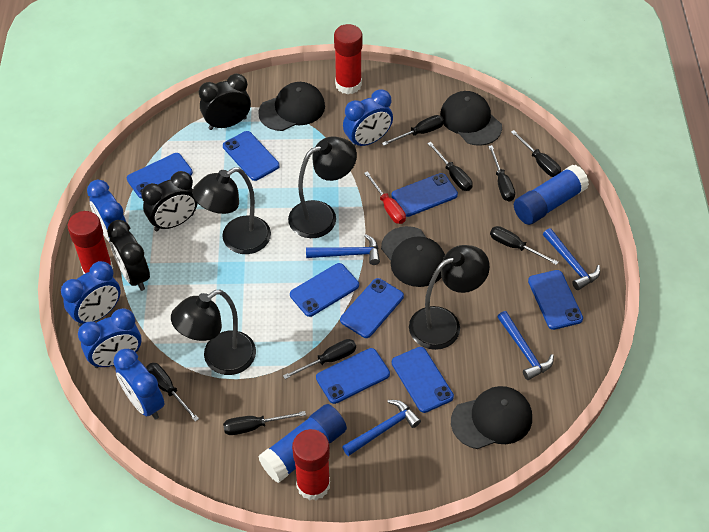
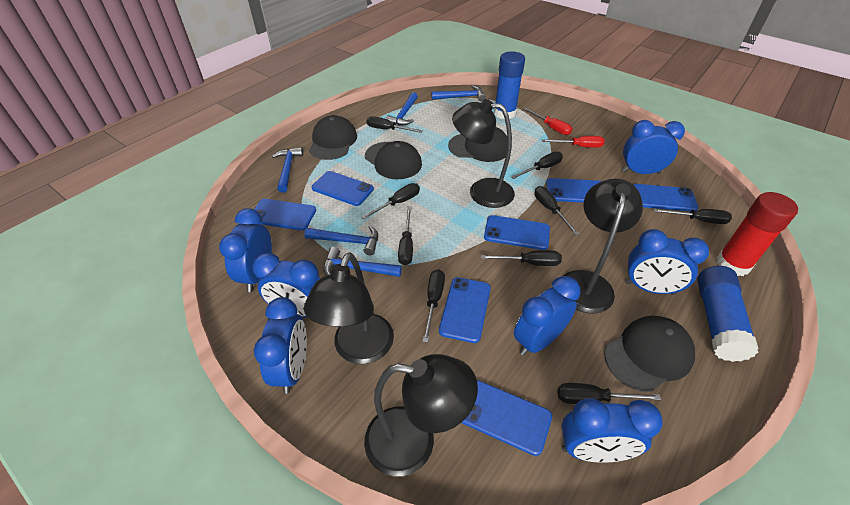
black clock: [107,220,150,291] [142,171,198,231] [199,74,251,130] = 3 -> none = 0
black screwdriver: [146,363,199,422] [223,411,306,435] [283,339,356,379] [382,115,444,146] [427,142,473,191] [488,145,515,202] [490,226,558,265] [511,130,561,177] = 8 -> [361,183,420,219] [366,116,422,133] [398,209,413,266] [423,269,445,343] [481,250,562,266] [511,152,563,179] [535,186,579,235] [558,383,661,404] [653,209,732,224] = 9
blue clock: [61,261,121,327] [78,308,141,368] [87,180,126,242] [113,349,165,419] [343,89,393,146] = 5 -> [219,208,272,292] [253,253,321,317] [254,297,307,394] [514,276,581,356] [561,398,663,463] [622,120,685,174] [625,229,709,295] = 7
blue hammer: [306,234,380,265] [342,400,421,456] [497,311,554,380] [543,228,600,290] = 4 -> [272,147,303,193] [304,226,378,255] [323,247,402,277] [385,92,418,125] [431,85,486,101] = 5
blue phone: [127,153,193,199] [223,131,280,181] [290,263,359,317] [316,348,390,404] [340,278,404,338] [391,173,458,217] [392,347,454,413] [528,270,583,330] = 8 -> [254,199,316,230] [312,171,374,206] [439,277,491,343] [461,380,552,456] [484,215,550,250] [546,178,602,203] [634,184,698,211] = 7
red glue stick: [68,211,113,274] [292,429,330,501] [334,24,362,94] = 3 -> [716,192,798,276] = 1
red screwdriver: [364,171,406,224] = 1 -> [523,108,572,135] [542,136,605,148] = 2

